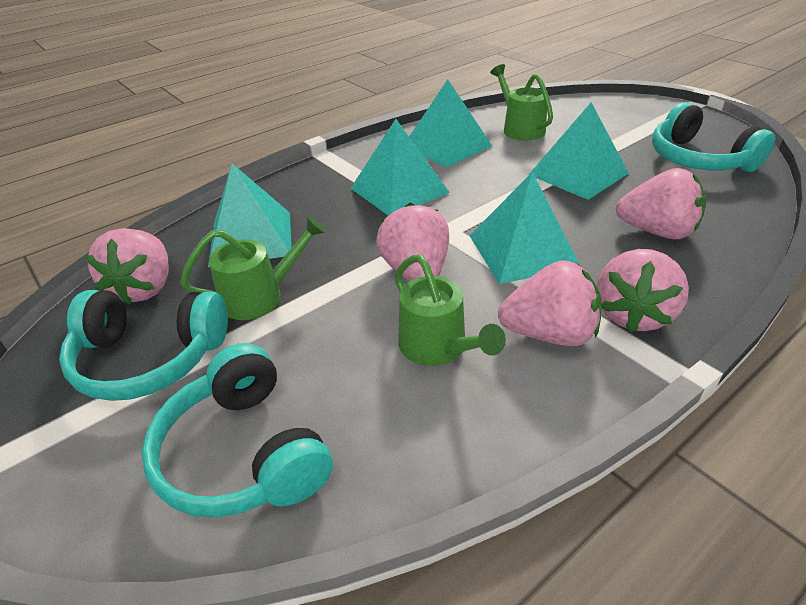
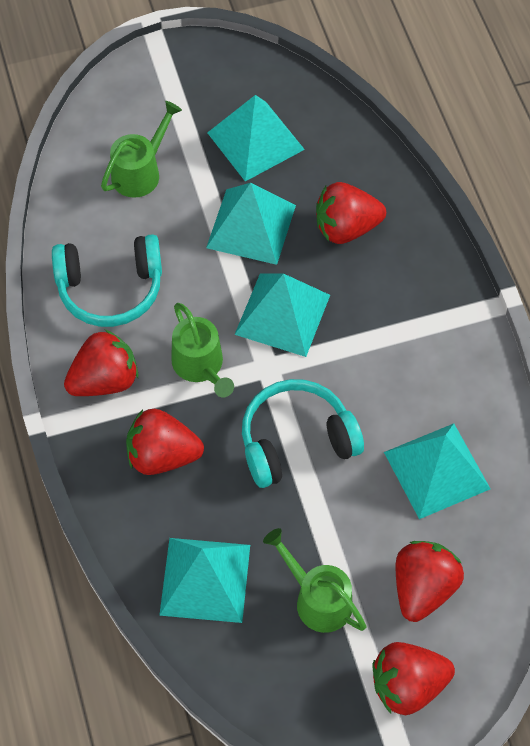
pink strawberry: [86,228,169,305] [376,203,449,281] [498,260,602,346] [597,249,689,332] [616,168,706,239] = 5 -> none = 0
red strawberry: none = 0 -> [64,329,138,396] [126,409,204,475] [316,182,386,244] [373,642,455,715] [396,541,464,622] = 5
turquoise headphones: [59,290,228,401] [142,343,333,518] [652,102,775,172] = 3 -> [52,234,162,327] [242,379,364,488] = 2

